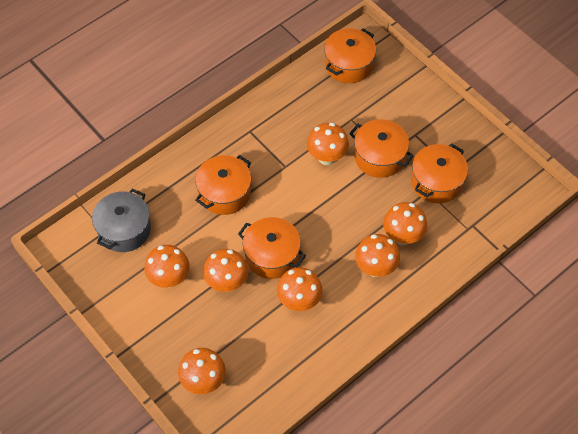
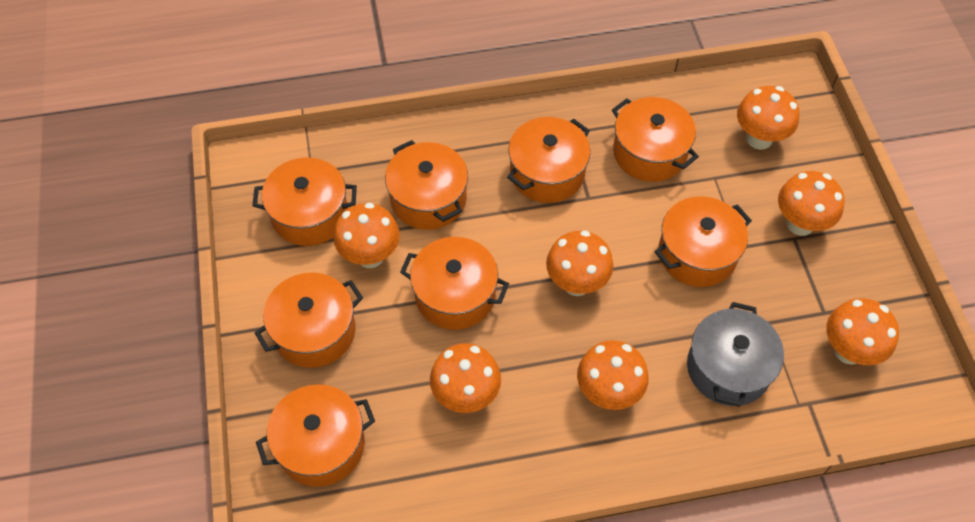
orange pot: [195,155,251,215] [238,217,306,279] [324,28,376,83] [349,119,414,178] [411,143,468,203] = 5 -> [252,157,357,246] [255,272,363,368] [256,384,375,487] [385,140,468,230] [400,237,509,330] [507,117,590,203] [612,97,699,182] [655,196,752,287] = 8

